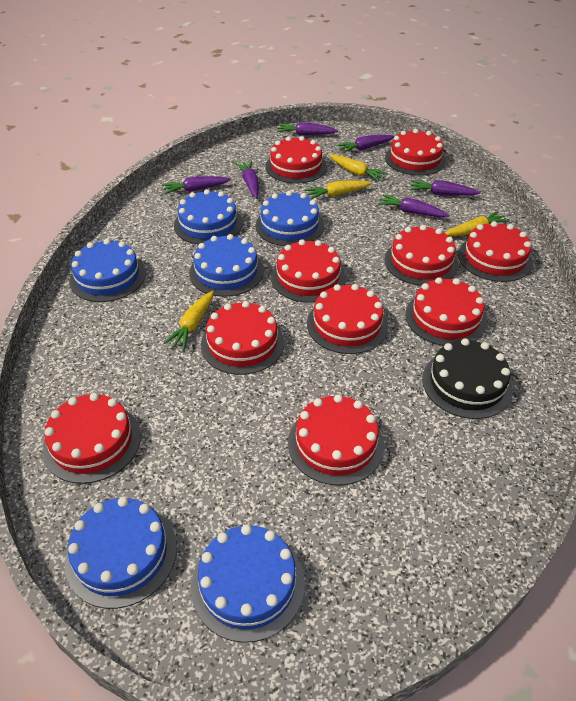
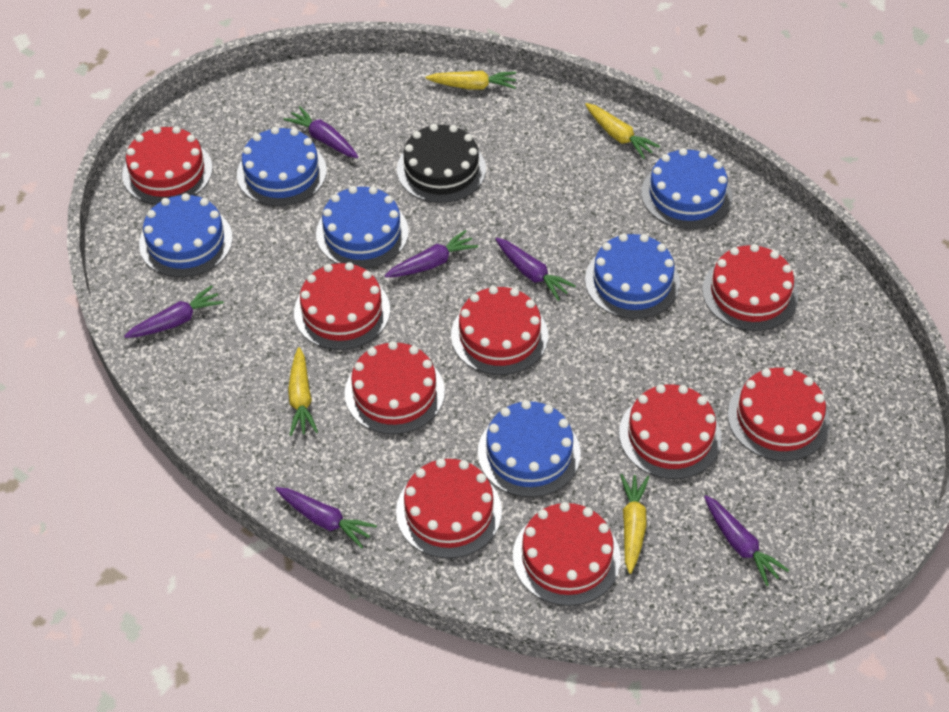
red cake: [42,393,141,484] [201,301,284,375] [266,136,327,184] [271,239,346,303] [288,394,384,486] [307,284,388,354] [384,225,459,286] [385,129,446,176] [405,277,487,346] [458,221,533,282] = 10 -> [122,126,213,205] [294,262,390,350] [344,341,445,434] [396,458,502,559] [451,286,548,375] [513,502,621,606] [619,384,722,479] [702,244,798,331] [728,367,830,461] = 9

